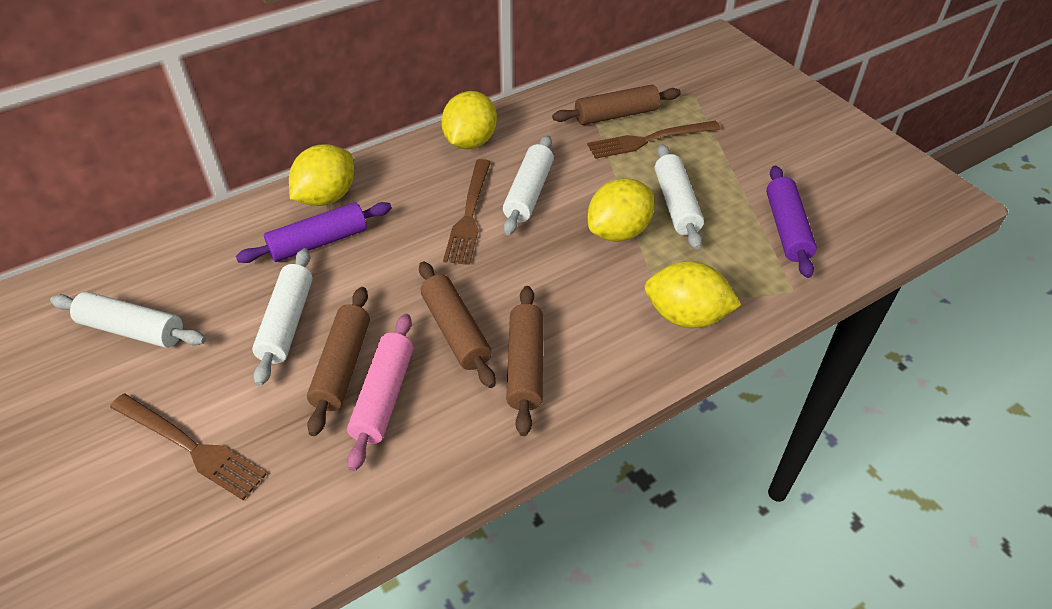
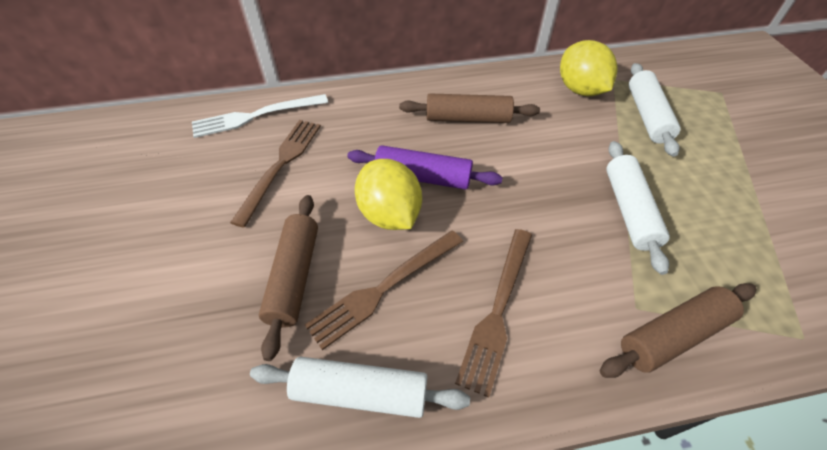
brown rolling pin: [307,287,370,436] [419,261,496,388] [506,286,543,436] [552,85,681,125] = 4 -> [259,195,318,361] [399,93,540,123] [600,283,757,378] = 3
pink rolling pin: [347,314,413,471] = 1 -> none = 0
purple rolling pin: [236,202,392,263] [766,166,817,278] = 2 -> [347,145,503,190] = 1
white fork: none = 0 -> [192,94,328,138] = 1
white rolling pin: [50,292,206,348] [252,248,313,386] [503,135,554,235] [655,144,704,250] = 4 -> [250,357,470,418] [606,141,670,275] [629,63,681,157] = 3
yellow lemon: [289,144,354,206] [441,91,497,149] [588,178,654,241] [645,261,741,328] = 4 -> [355,159,422,230] [560,40,618,96] = 2

